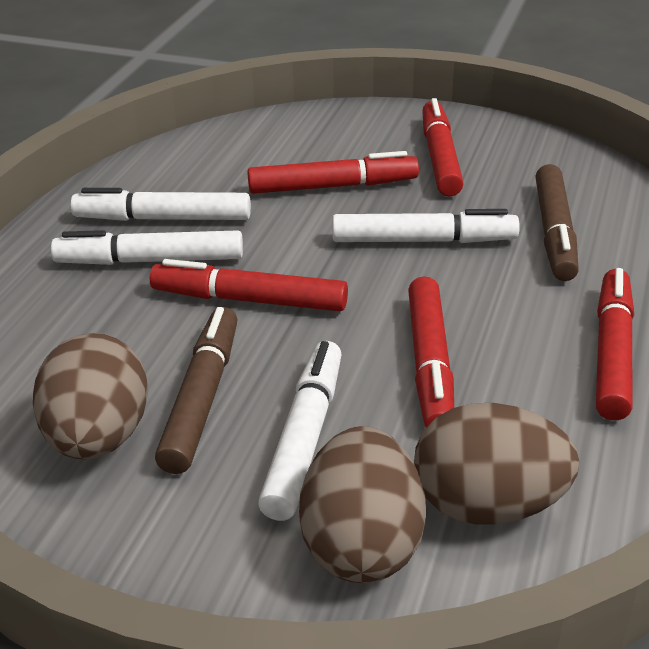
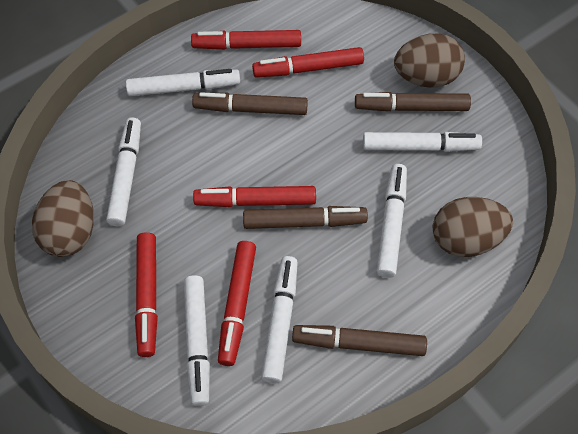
brown marker: [155,307,238,474] [535,164,579,281] = 2 -> [192,92,308,115] [243,206,368,229] [292,325,427,356] [355,92,471,112] = 4
white marker: [51,230,243,265] [71,188,251,221] [258,341,342,521] [332,209,520,243] = 4 -> [106,117,141,226] [126,69,240,96] [184,275,210,406] [261,256,298,384] [363,132,482,152] [377,164,407,278] = 6

